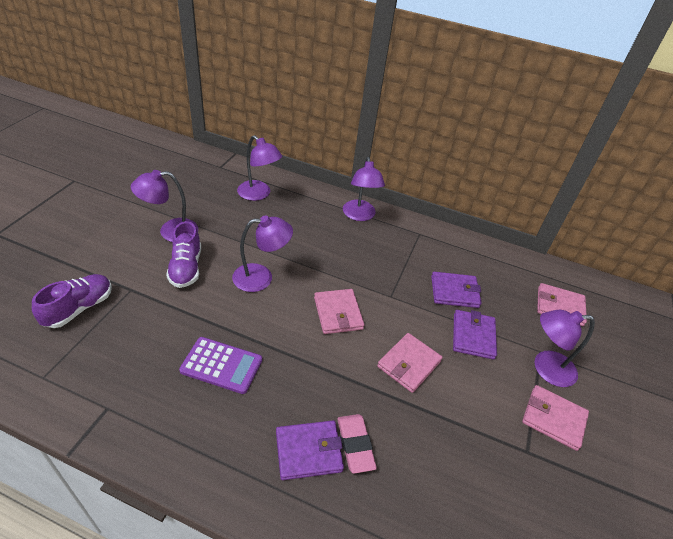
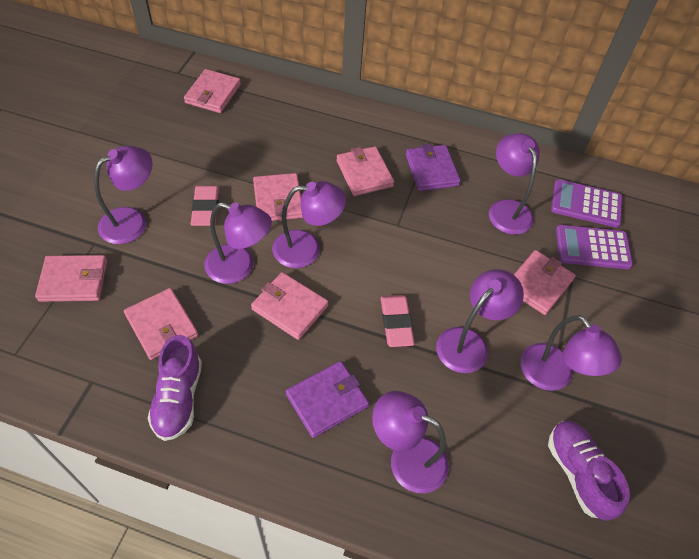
pink eraser: [337,414,377,474] = 1 -> [191,186,219,226] [381,295,415,347] = 2
pink wallet: [314,289,365,334] [377,333,443,393] [522,385,589,451] [537,283,587,326] = 4 -> [35,255,107,302] [124,288,198,360] [184,69,241,113] [251,272,329,340] [253,173,303,221] [336,146,394,196] [514,250,576,315] = 7
purple calculator: [179,337,262,394] = 1 -> [551,179,622,228] [556,225,633,269] = 2
purple lamp: [131,170,198,242] [232,215,293,292] [237,135,282,201] [343,157,385,221] [534,310,595,387] = 5 -> [94,146,152,244] [204,202,272,284] [272,181,346,268] [372,391,449,493] [436,269,524,373] [489,133,540,235] [520,315,622,391] = 7
purple wallet: [276,420,344,480] [431,272,482,308] [453,310,497,360] = 3 -> [286,361,369,438] [406,144,461,191] = 2

